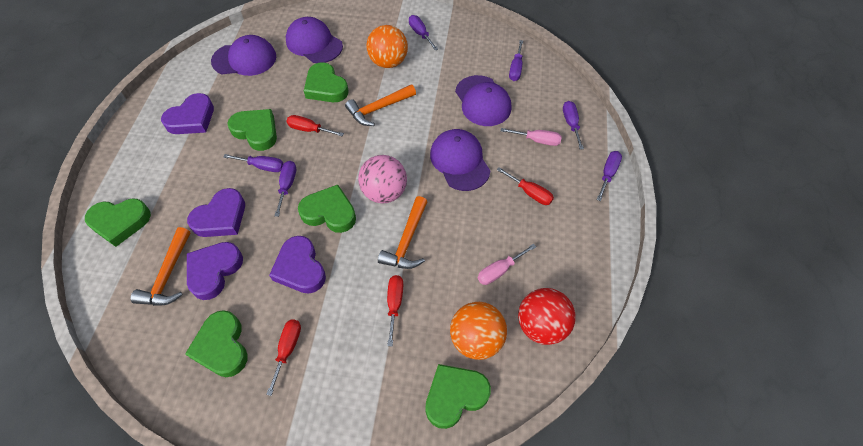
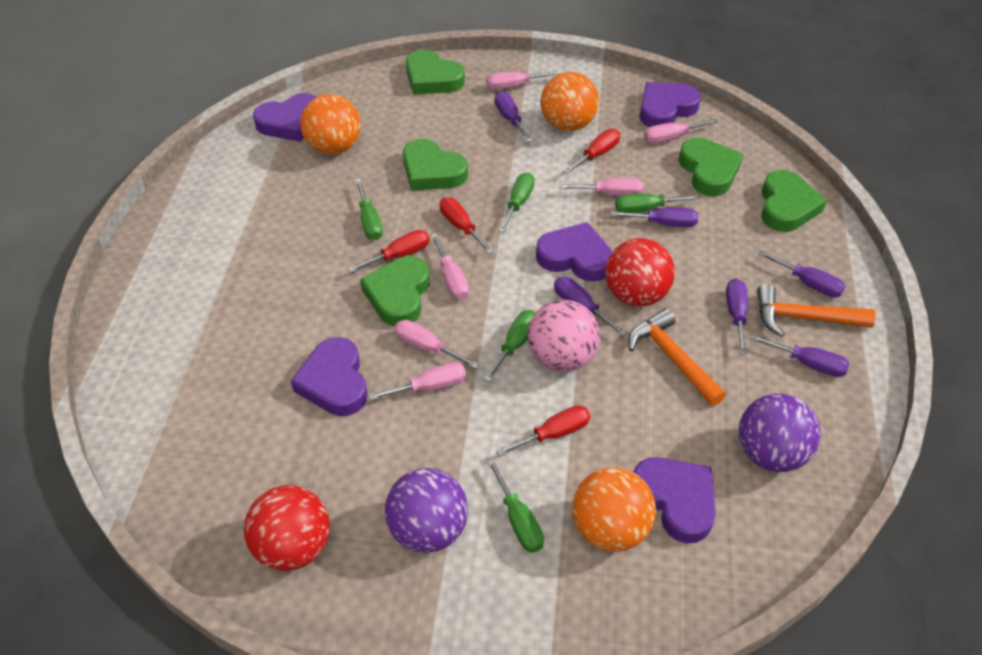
green heart: [85,198,151,247] [185,310,248,377] [227,109,277,151] [298,185,356,233] [304,62,348,102] [425,364,491,429] = 6 -> [360,256,430,327] [403,139,468,191] [406,50,465,95] [679,138,743,196] [761,170,827,232] = 5
green screwdriver: none = 0 -> [355,179,383,240] [484,310,535,382] [487,459,544,553] [498,172,535,233] [615,193,699,213] = 5
orange ball: [366,25,408,68] [450,302,507,360] = 2 -> [300,94,361,155] [541,72,599,131] [572,467,656,552] = 3
orange hammer: [131,227,190,306] [345,84,416,126] [378,196,428,269] = 3 -> [628,308,726,406] [757,284,876,337] = 2
pink screwdriver: [478,244,536,285] [501,128,562,146] = 2 -> [368,362,466,401] [394,320,479,369] [431,234,469,300] [487,71,560,90] [559,178,643,196] [644,119,719,143] = 6
purple ball: none = 0 -> [385,468,468,553] [739,394,821,472] = 2
purple cap: [211,35,276,76] [286,17,343,63] [430,129,490,191] [455,75,512,126] = 4 -> none = 0
purple heart: [161,93,214,134] [187,188,245,237] [187,242,243,300] [269,236,326,294] = 4 -> [253,93,317,142] [291,337,367,416] [536,222,612,282] [633,457,715,543] [640,82,701,127] = 5
red ball: [518,288,576,345] = 1 -> [244,485,330,571] [605,238,675,307] = 2

